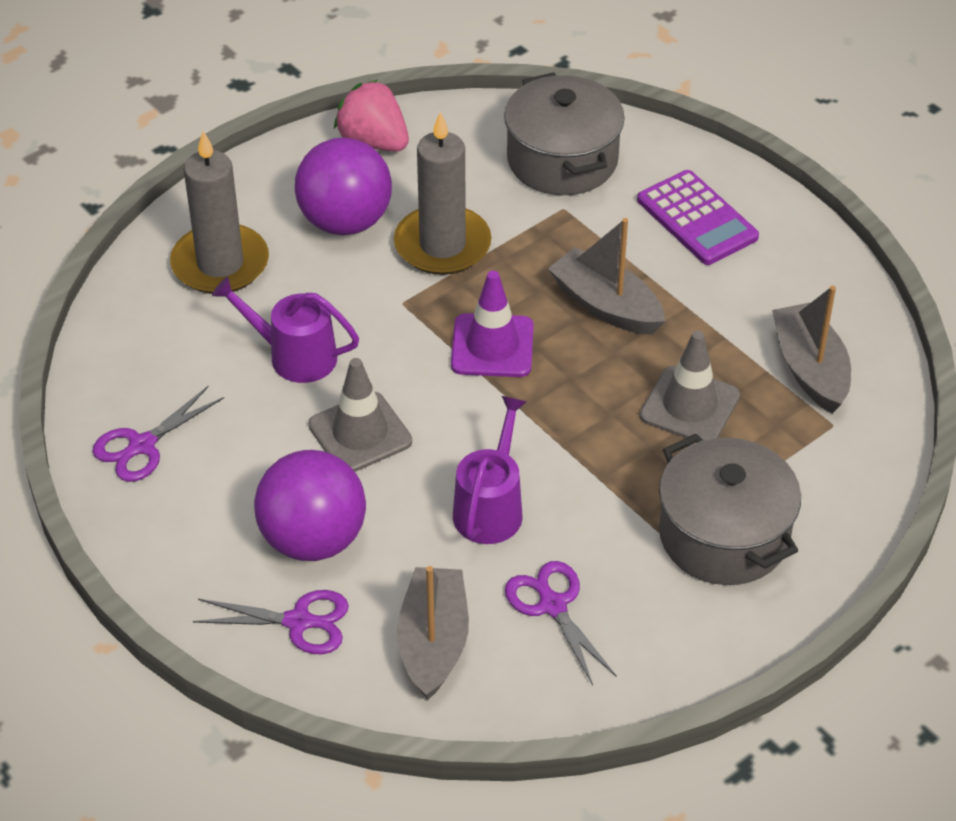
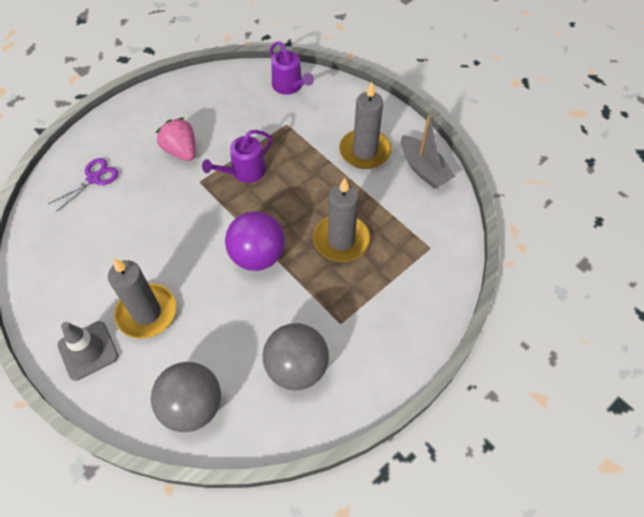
grey ball: none = 0 -> [151,362,221,432] [263,323,329,390] = 2
grey boat: [397,566,469,700] [548,218,665,335] [772,286,851,414] = 3 -> [401,115,455,189] = 1
grey candle: [170,131,269,294] [394,111,492,275] = 2 -> [108,258,176,339] [313,178,370,262] [339,82,391,169] = 3
grey pot: [504,72,625,195] [659,433,801,585] = 2 -> none = 0
grey traffic cone: [308,358,412,472] [640,331,740,440] = 2 -> [57,321,118,381] = 1
purple ball: [254,450,366,561] [295,137,392,235] = 2 -> [225,211,285,271] = 1
purple calculator: [637,170,759,265] = 1 -> none = 0
purple scissors: [92,385,224,482] [193,590,349,654] [505,561,617,685] = 3 -> [48,158,118,212] = 1
purple traffic cone: [451,271,534,377] = 1 -> none = 0

